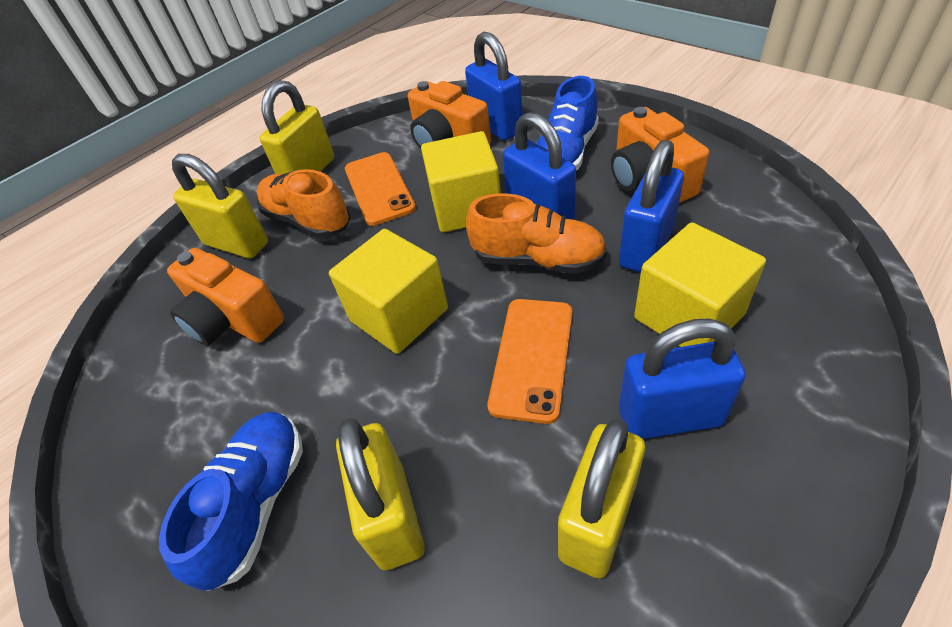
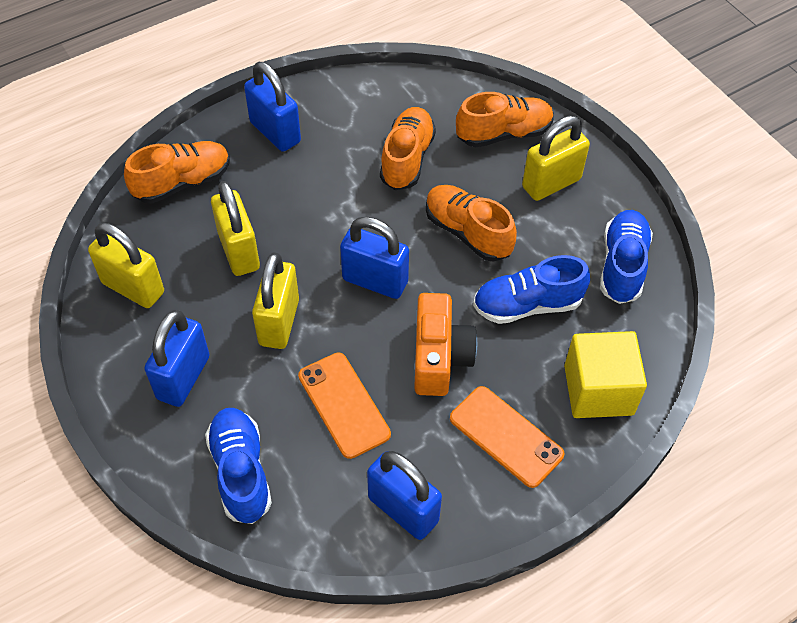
blue shoe: [159,412,303,591] [537,76,599,171] = 2 -> [205,408,272,524] [473,255,590,324] [600,210,653,304] = 3
orange camera: [167,248,284,346] [408,81,491,149] [611,107,709,203] = 3 -> [414,293,477,396] = 1
orange shoe: [257,169,351,239] [466,193,607,274] = 2 -> [124,141,230,204] [380,107,436,190] [426,185,517,262] [456,92,554,148] = 4
yellow cube: [329,229,448,354] [421,131,501,233] [634,222,766,347] = 3 -> [564,331,647,418] = 1

